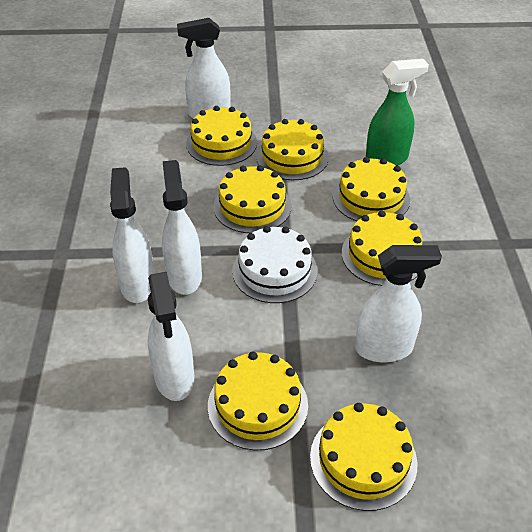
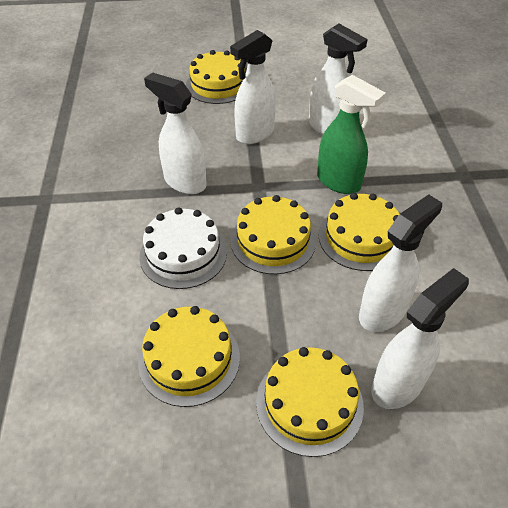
yellow cake: [186,106,257,166] [208,352,308,451] [213,165,292,233] [256,119,329,180] [310,403,417,511] [333,157,410,221] [342,211,422,286] = 7 -> [138,306,240,407] [186,50,245,104] [230,195,316,274] [256,347,364,457] [318,193,399,271] = 5

